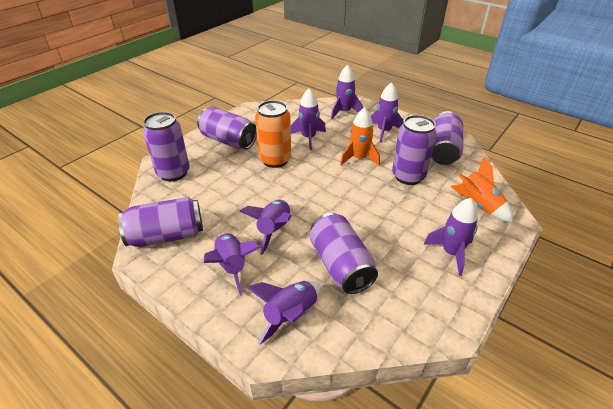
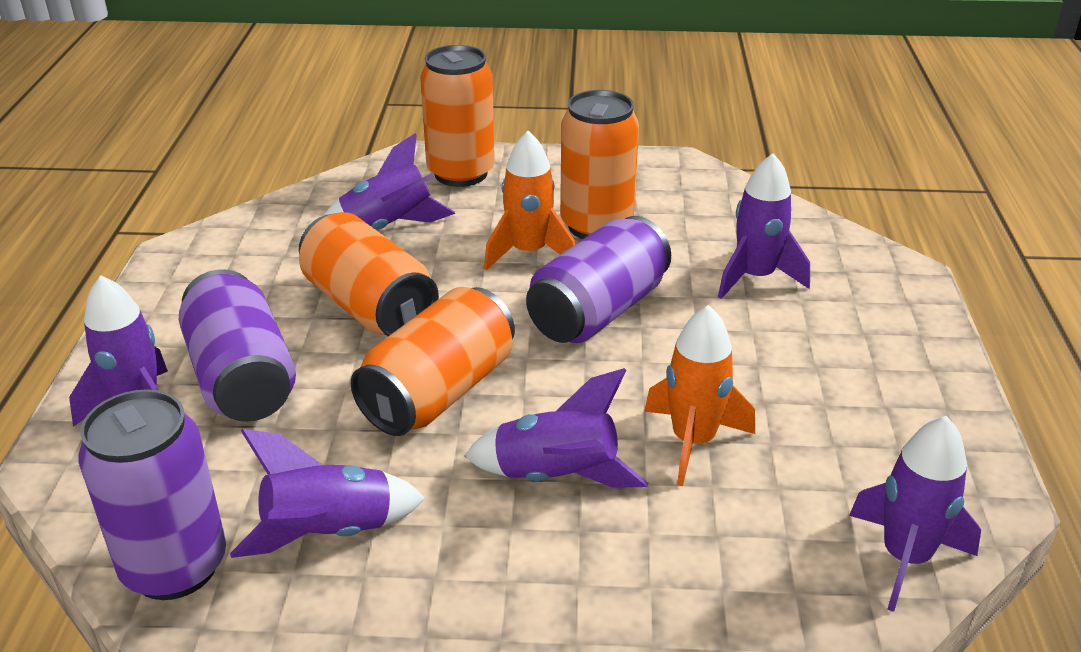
orange can: [255,100,291,168] = 1 -> [299,212,439,336] [351,287,515,436] [420,45,495,187] [560,90,639,239] = 4
purple can: [118,197,203,247] [143,112,190,181] [197,106,257,149] [310,213,378,294] [392,115,437,185] [431,111,463,165] = 6 -> [79,389,226,600] [179,269,296,422] [526,216,671,343] = 3
purple rocket: [204,233,261,296] [239,200,291,255] [247,281,321,345] [291,89,326,150] [331,65,363,119] [371,82,404,143] [424,198,478,276] = 7 -> [69,275,168,427] [230,429,425,558] [323,133,455,230] [465,368,648,488] [718,153,810,299] [849,416,981,612] = 6

